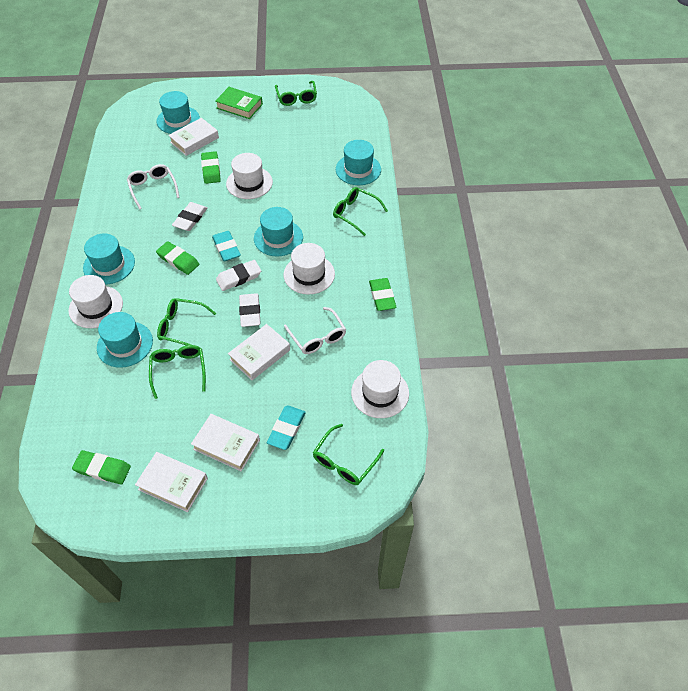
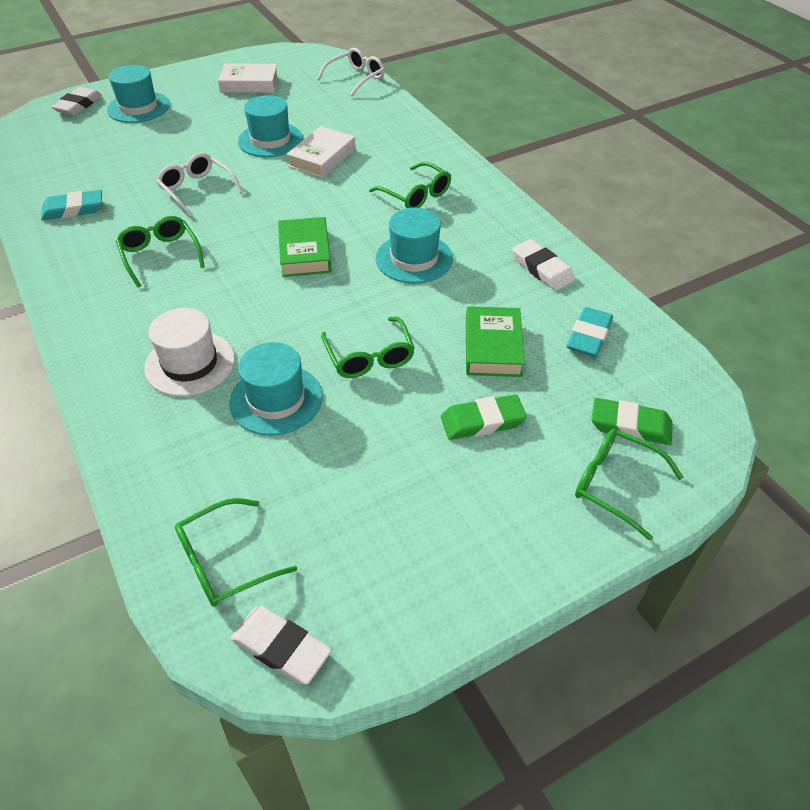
green book: [215,87,263,119] = 1 -> [278,217,332,277] [466,306,525,377] = 2
green eraser: [72,450,131,485] [156,241,199,275] [201,151,221,184] [369,278,397,311] = 4 -> [441,394,527,440] [591,398,673,445] = 2
turquoise hat: [83,233,135,285] [97,312,153,368] [156,91,200,134] [254,207,303,256] [336,140,381,185] = 5 -> [107,65,170,123] [229,342,323,435] [238,95,303,157] [376,208,453,283] = 4
white book: [135,452,208,512] [168,118,219,156] [191,414,260,471] [228,324,290,380] = 4 -> [218,63,279,93] [286,126,356,178] = 2
white hat: [69,275,123,328] [226,153,273,199] [284,243,335,295] [351,360,409,418] = 4 -> [144,308,235,396] = 1

